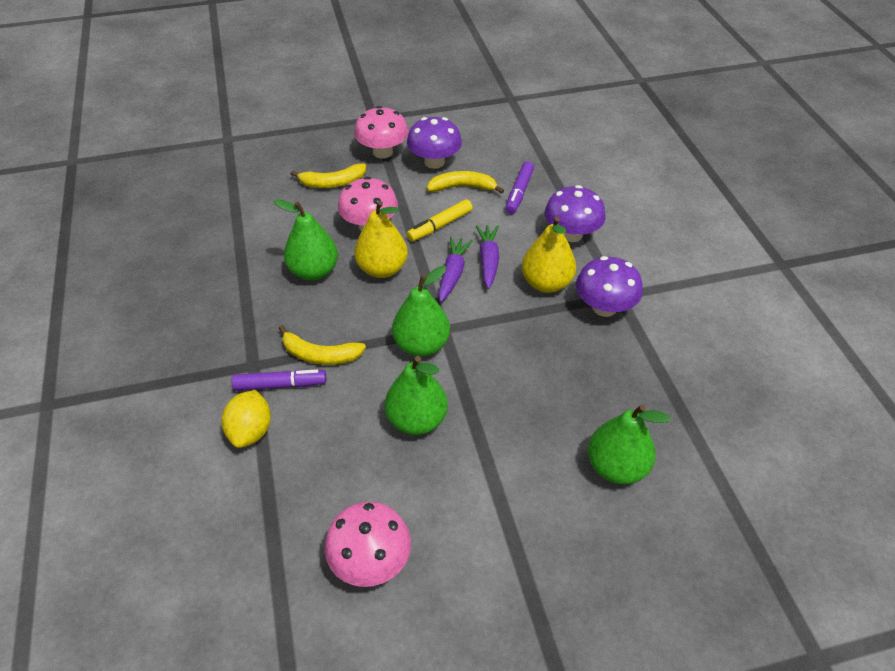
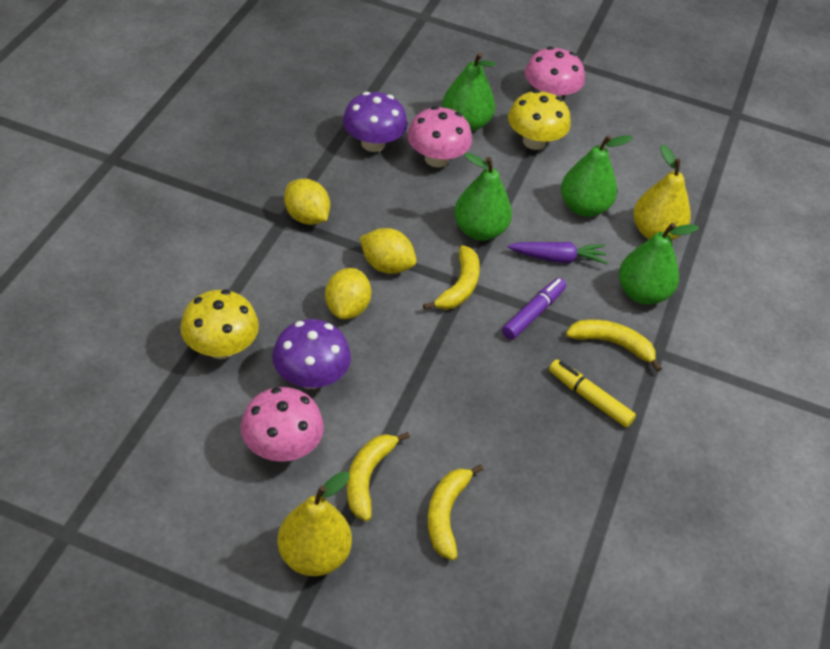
purple carrot: [439,237,473,302] [476,225,499,289] = 2 -> [508,242,608,264] = 1
purple marker: [232,369,326,391] [505,161,534,214] = 2 -> [502,278,566,340] = 1
purple mushroom: [407,117,462,169] [545,185,606,242] [576,256,643,317] = 3 -> [272,319,351,389] [343,92,407,152] = 2
yellow banana: [279,325,366,365] [290,163,366,188] [427,171,504,194] = 3 -> [347,432,410,521] [423,245,480,310] [427,464,483,560] [566,319,662,372] = 4
yellow lemon: [222,390,271,448] = 1 -> [284,179,330,225] [325,268,371,319] [359,228,417,274] = 3
yellow mushroom: none = 0 -> [180,290,259,359] [508,90,571,150] = 2

